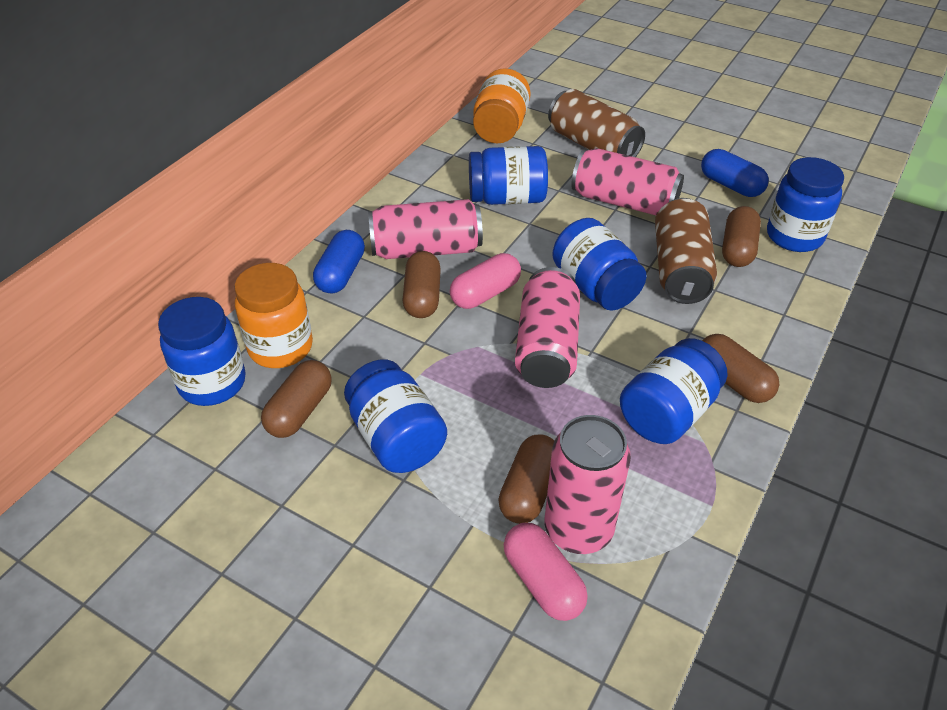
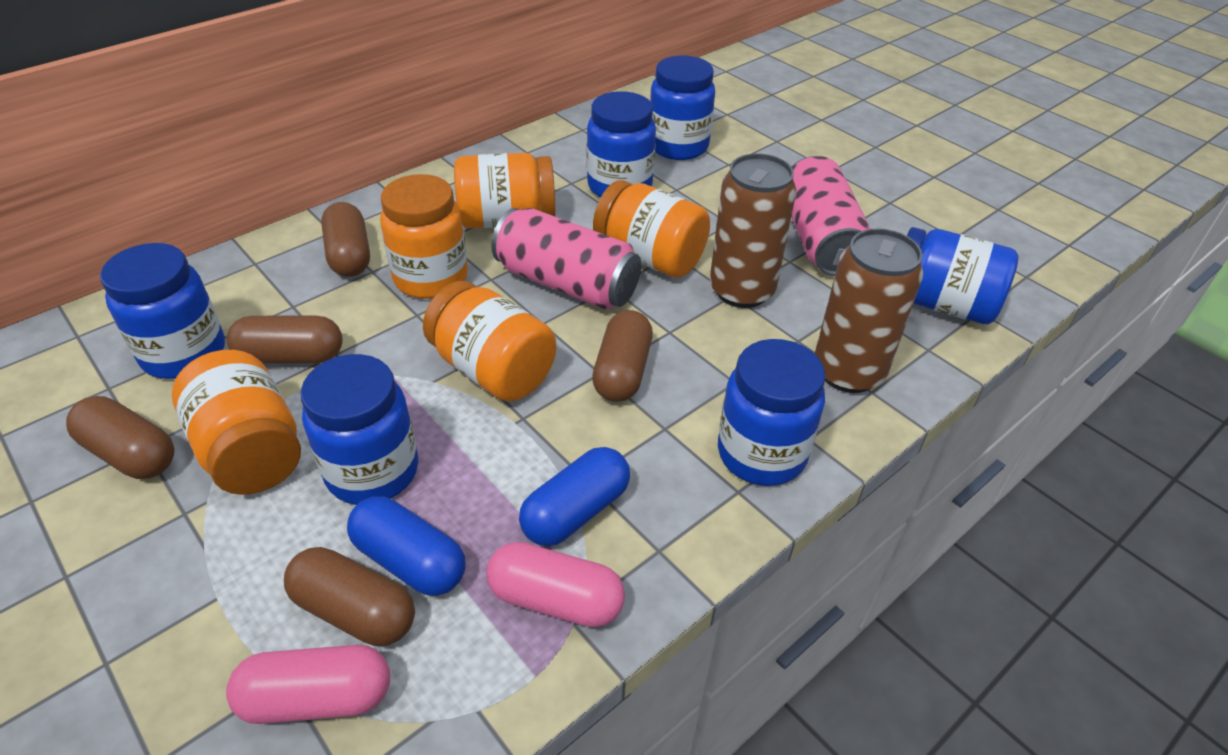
orange jar: [234,263,313,368] [473,68,531,143] = 2 -> [172,350,301,495] [380,174,468,299] [423,281,556,401] [454,153,556,228] [593,180,710,278] = 5
pink can: [368,199,483,259] [515,267,580,388] [545,415,631,554] [571,148,684,215] = 4 -> [491,208,641,310] [791,156,871,276] = 2

